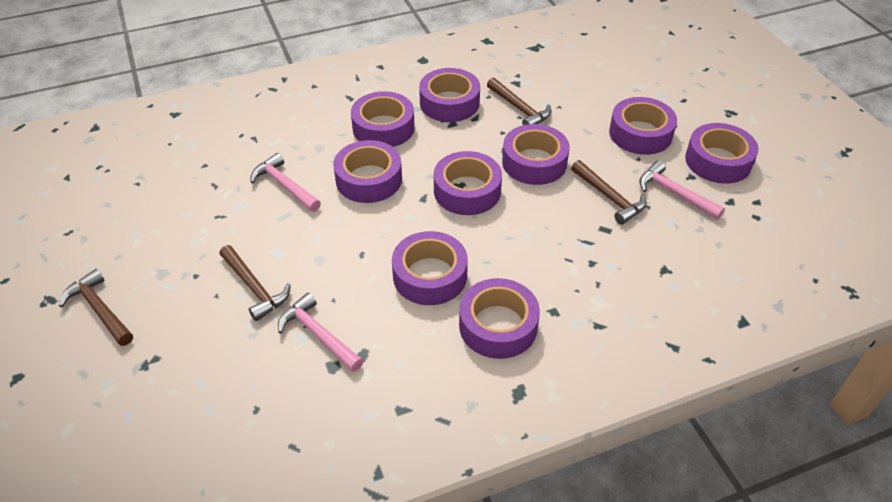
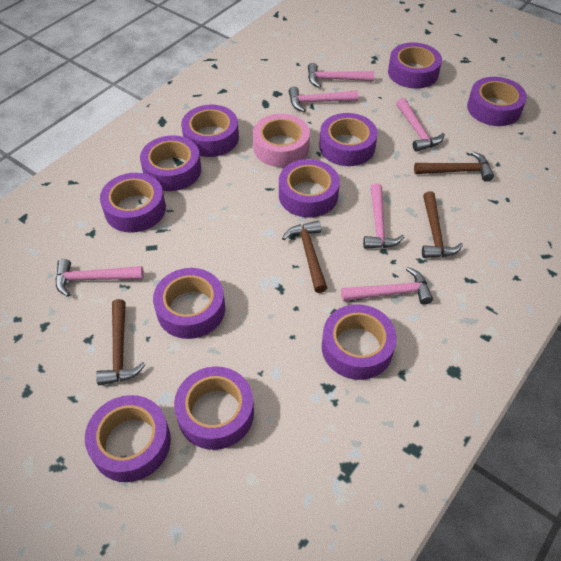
pink hammer: [251,153,321,212] [278,293,363,372] [639,160,725,220] = 3 -> [56,259,144,297] [288,86,359,112] [308,63,375,88] [341,267,433,305] [363,184,404,249] [396,98,445,152] = 6
pink tape: none = 0 -> [253,114,310,167] = 1
purple tape: [333,140,402,203] [351,91,415,147] [392,231,468,305] [419,68,480,122] [434,151,502,215] [459,278,540,359] [502,124,570,185] [609,97,677,155] [685,123,758,184] = 9 -> [85,395,171,482] [100,173,166,233] [140,135,201,191] [153,268,225,339] [174,366,254,450] [181,105,239,157] [279,159,340,218] [319,113,378,166] [322,304,397,380] [388,43,442,89] [467,77,527,126] = 11

